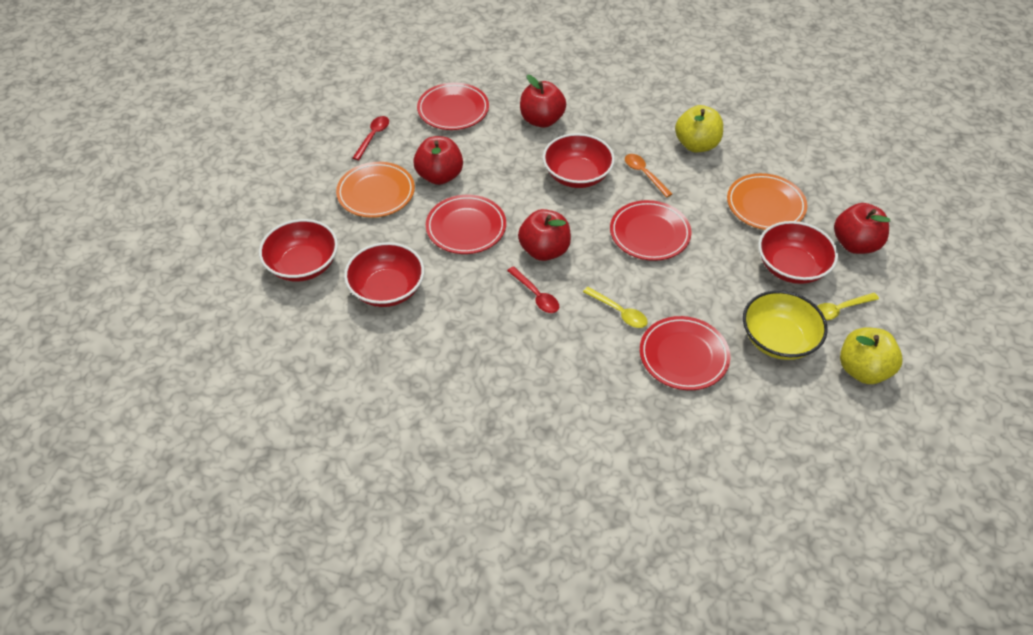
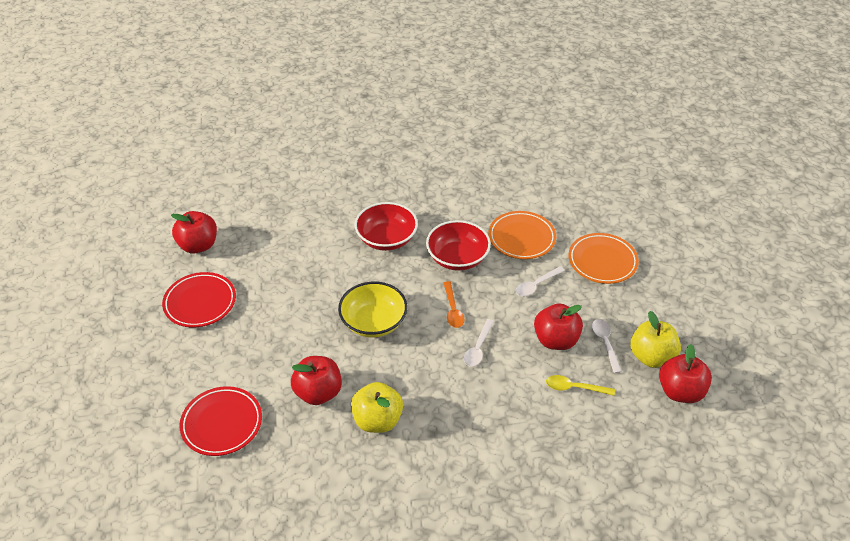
red bowl: [259,219,338,282] [344,242,424,307] [543,133,615,188] [758,221,838,284] = 4 -> [355,202,418,251] [426,220,491,271] = 2
red plate: [417,83,489,130] [426,195,506,254] [610,200,692,261] [640,316,730,390] = 4 -> [162,272,236,327] [180,386,262,456] = 2
red spoon: [353,116,389,160] [507,266,559,313] = 2 -> none = 0
white spoon: none = 0 -> [464,319,494,367] [515,266,565,296] [592,319,622,373] = 3
yellow spoon: [583,287,648,328] [817,293,879,320] = 2 -> [546,375,615,396] = 1

